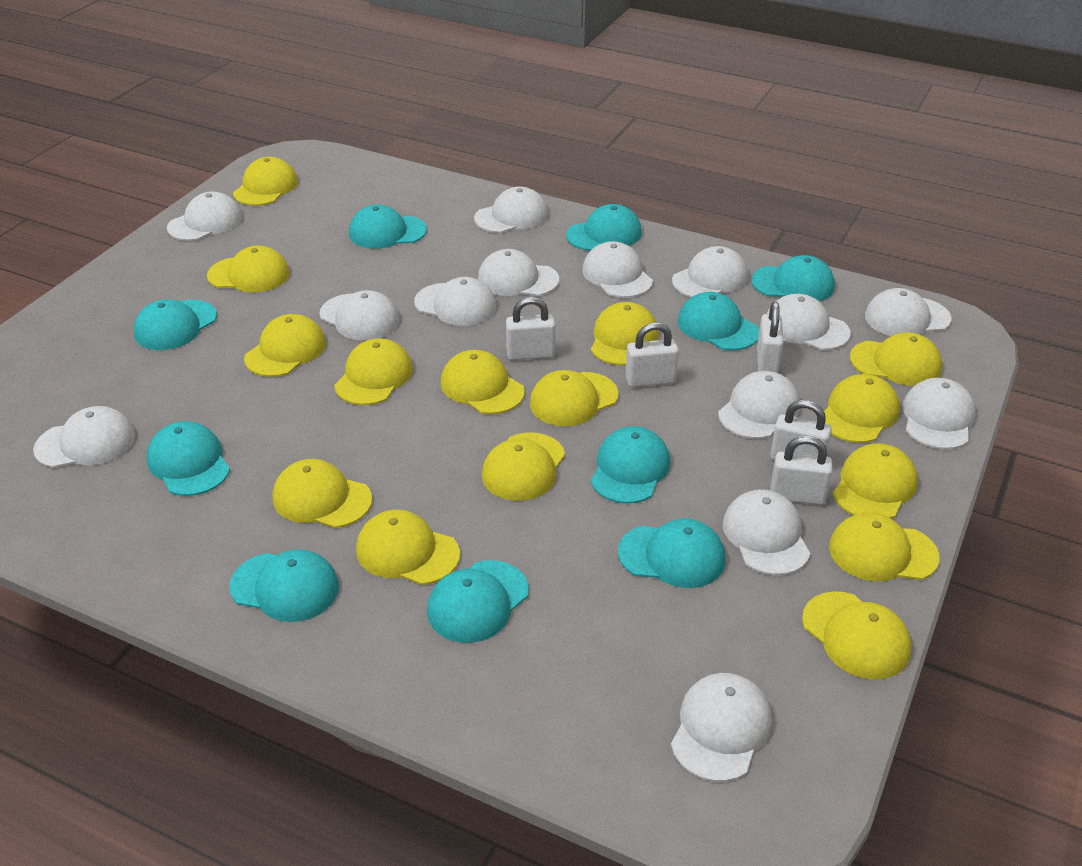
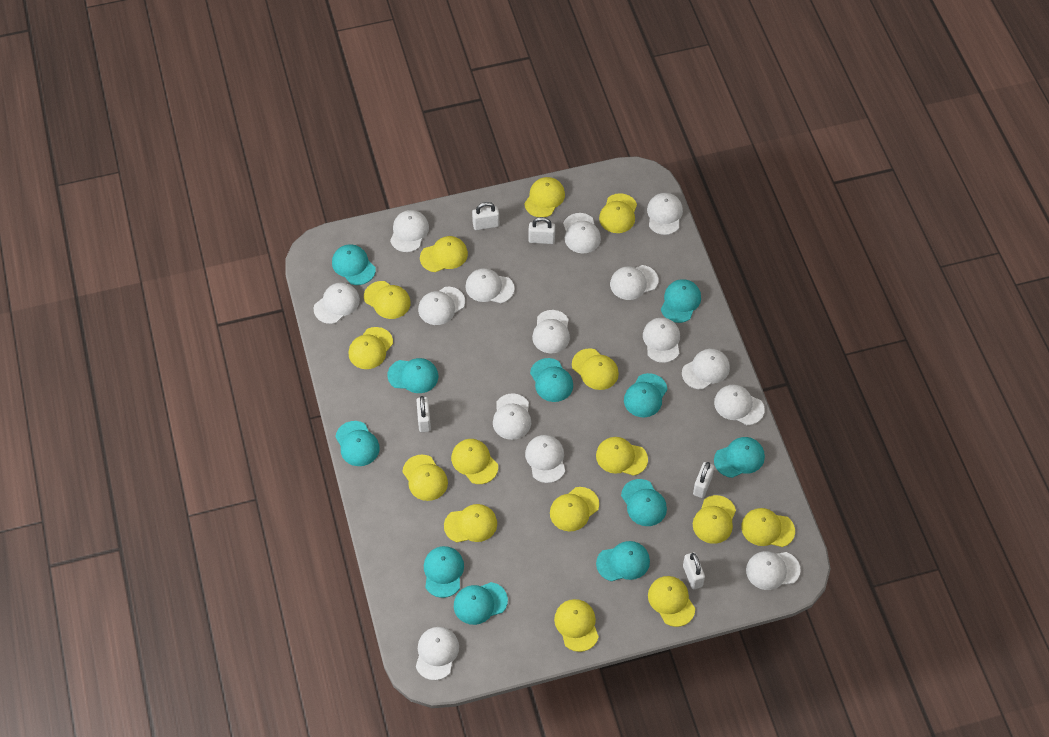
turquoise cap: [134,299,217,350] [147,421,230,496] [229,549,339,622] [349,205,427,249] [427,560,529,643] [566,204,642,251] [590,426,671,504] [618,519,726,588] [678,292,759,351] [751,255,835,302] = 10 -> [332,244,376,285] [335,421,380,466] [387,358,438,393] [424,546,464,598] [454,582,508,625] [530,358,573,402] [596,541,650,581] [621,479,667,526] [624,373,668,417] [661,279,701,323] [714,437,765,478] = 11
white cap: [33,406,136,468] [167,191,243,241] [320,290,400,340] [414,277,496,326] [474,186,548,233] [478,249,559,296] [582,241,653,298] [671,673,772,782] [672,246,748,297] [718,371,800,439] [723,489,810,575] [767,294,851,350] [865,288,951,336] [902,378,976,449] = 14 -> [313,282,360,324] [390,210,429,252] [416,627,459,680] [418,287,465,325] [465,268,515,303] [493,393,531,440] [525,435,565,483] [532,310,570,353] [563,213,601,253] [610,265,658,300] [643,317,680,363] [647,193,683,235] [682,349,730,389] [714,384,765,425] [746,551,801,590] = 15

